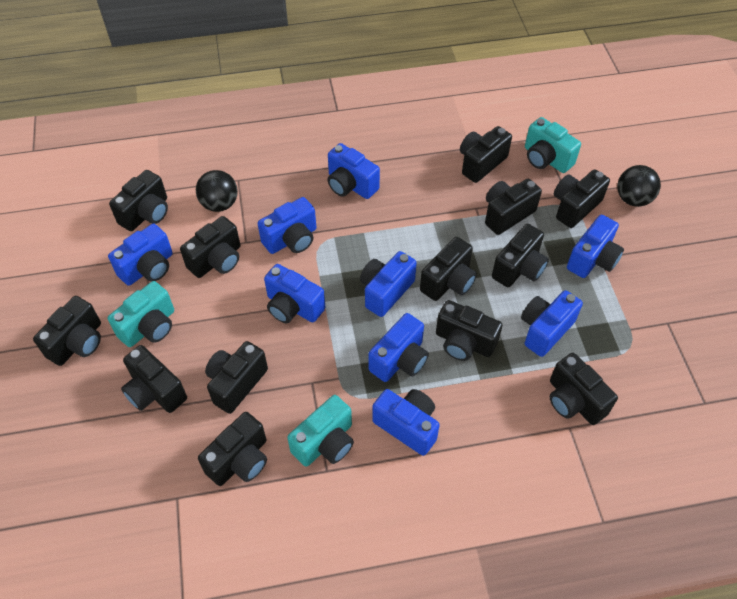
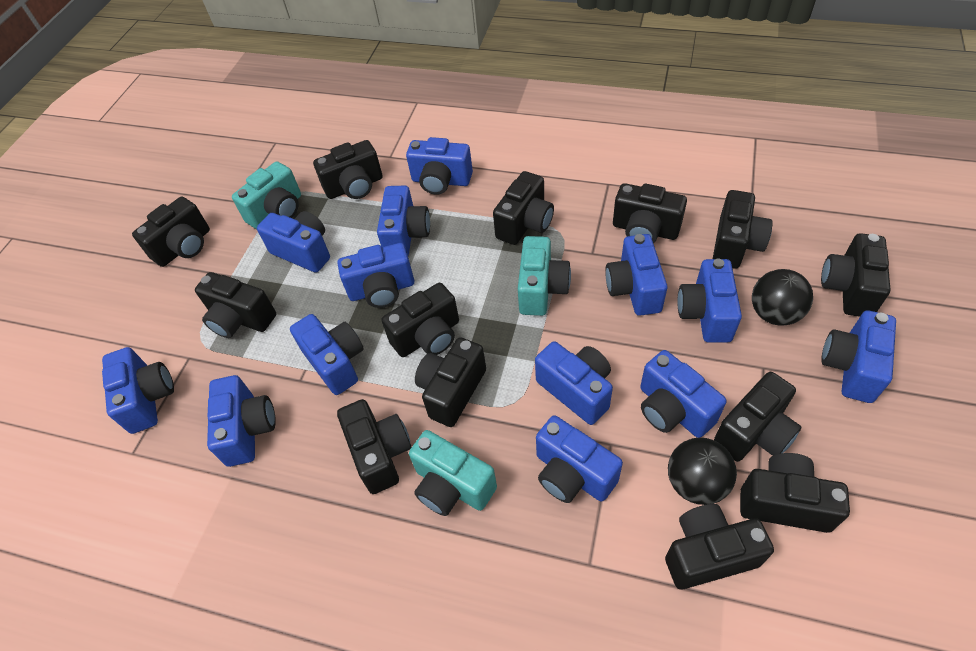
blue camera: [108,224,173,286] [258,197,316,254] [264,264,325,324] [328,143,380,199] [360,251,417,317] [369,313,429,382] [372,389,440,456] [521,290,583,357] [567,215,624,278] = 9 -> [102,347,174,434] [207,375,276,467] [257,211,330,273] [290,314,364,395] [337,243,415,308] [377,186,430,255] [406,137,473,195] [535,342,613,425] [536,415,623,503] [605,234,667,316] [640,350,727,438] [677,259,742,343] [821,310,896,403] = 13

